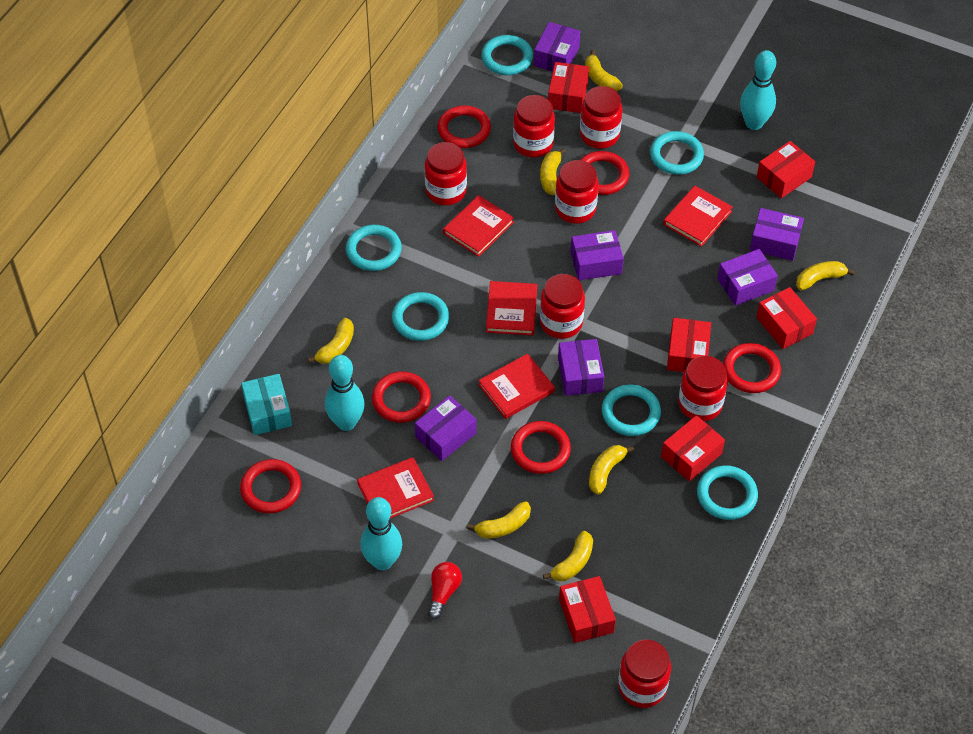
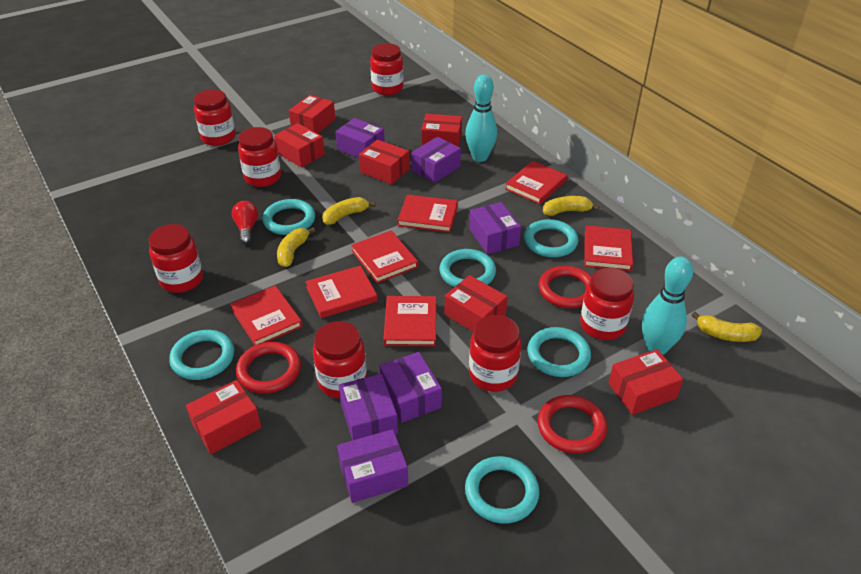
red book: [357,457,434,518] [443,195,514,257] [478,354,555,419] [486,281,537,335] [663,186,733,247] = 5 -> [230,285,303,345] [305,266,378,318] [351,231,418,283] [383,296,436,346] [398,194,458,233] [505,161,567,204] [584,225,633,271] = 7
red box: [548,62,589,113] [559,576,616,643] [661,415,725,481] [667,318,711,372] [756,141,815,198] [756,287,817,349] = 6 -> [186,380,262,454] [274,123,325,168] [289,95,335,134] [359,139,410,185] [421,114,462,147] [444,275,507,332] [608,349,683,415] = 7
red ring: [240,459,301,513] [372,372,431,423] [438,106,491,148] [511,421,571,474] [580,151,629,195] [723,343,781,393] = 6 -> [236,342,301,394] [538,395,607,454] [539,266,592,308] = 3
turquoise bowling pin: [325,355,365,431] [360,497,402,571] [740,50,776,130] = 3 -> [465,74,497,162] [642,257,693,355] = 2
turquoise box: [241,374,292,435] = 1 -> none = 0
yellow banana: [308,318,354,364] [467,501,531,539] [540,148,566,195] [543,531,593,581] [585,50,623,91] [589,445,634,495] [796,261,855,290] = 7 -> [277,227,315,267] [322,197,375,225] [543,196,599,216] [692,312,762,342] = 4

